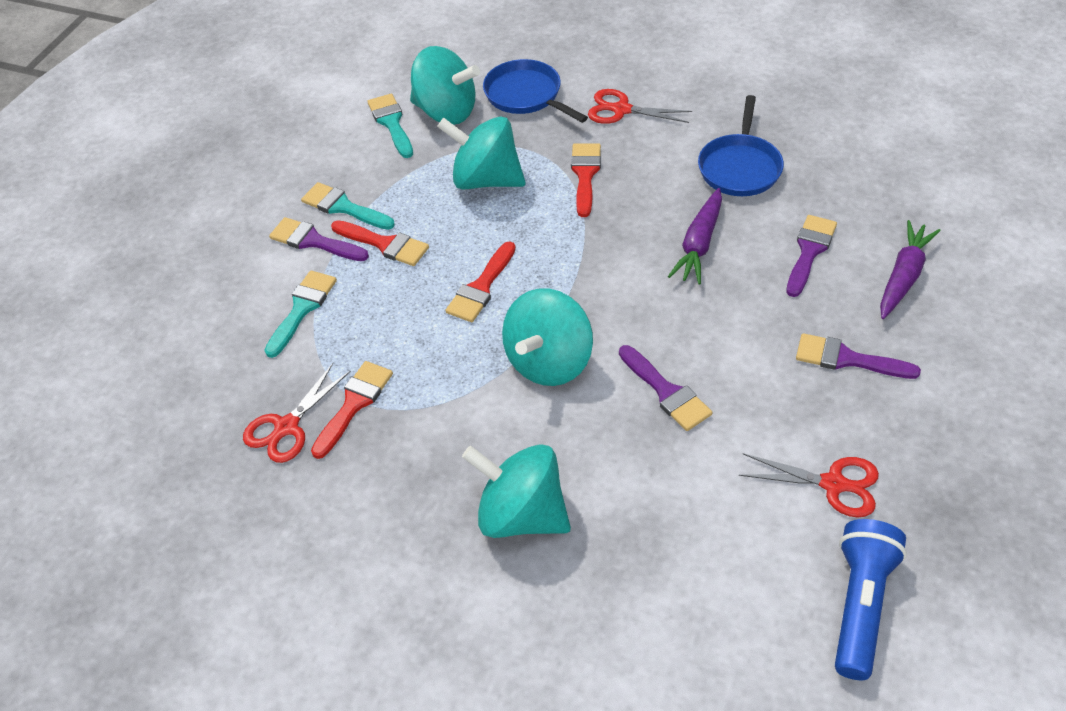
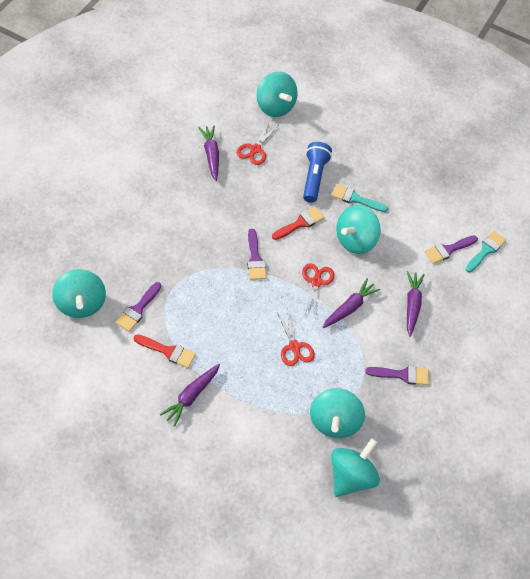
blue pan: [483,59,588,123] [698,95,784,196] = 2 -> none = 0
purple carrot: [668,188,722,284] [880,220,941,319] = 2 -> [159,364,220,426] [198,125,219,181] [322,278,381,328] [407,271,425,337] = 4
red brush: [311,361,393,459] [331,220,429,266] [445,241,516,322] [571,143,601,217] = 4 -> [133,334,196,368] [272,207,324,240] = 2
turquoise brush: [264,270,337,358] [301,182,395,230] [368,94,413,158] = 3 -> [332,184,388,212] [465,231,506,272] = 2
turquoise spinning top: [410,46,480,125] [437,116,526,190] [462,445,571,538] [502,288,593,386] = 4 -> [52,269,106,318] [257,71,298,117] [310,388,365,438] [331,438,380,497] [336,205,381,254] = 5

